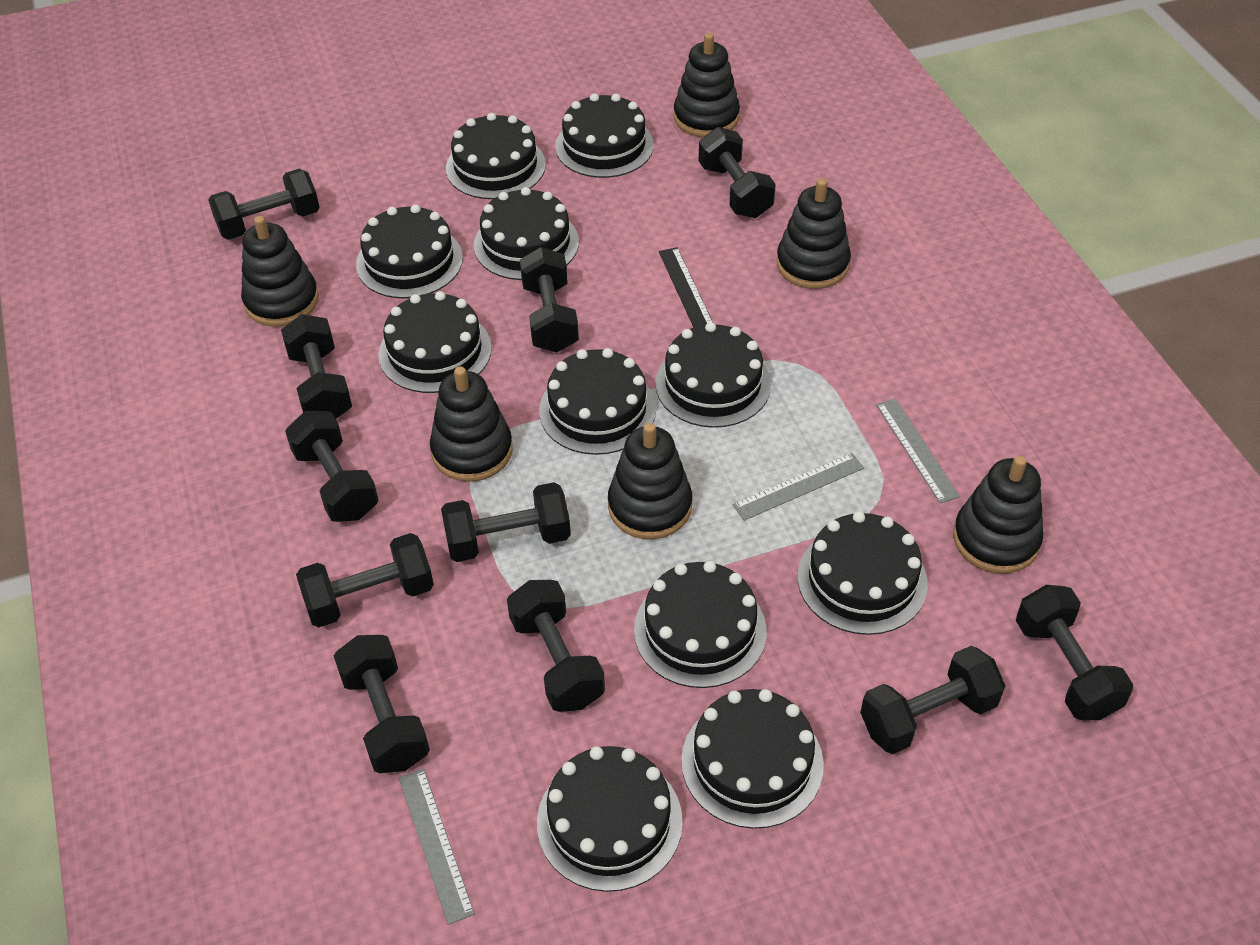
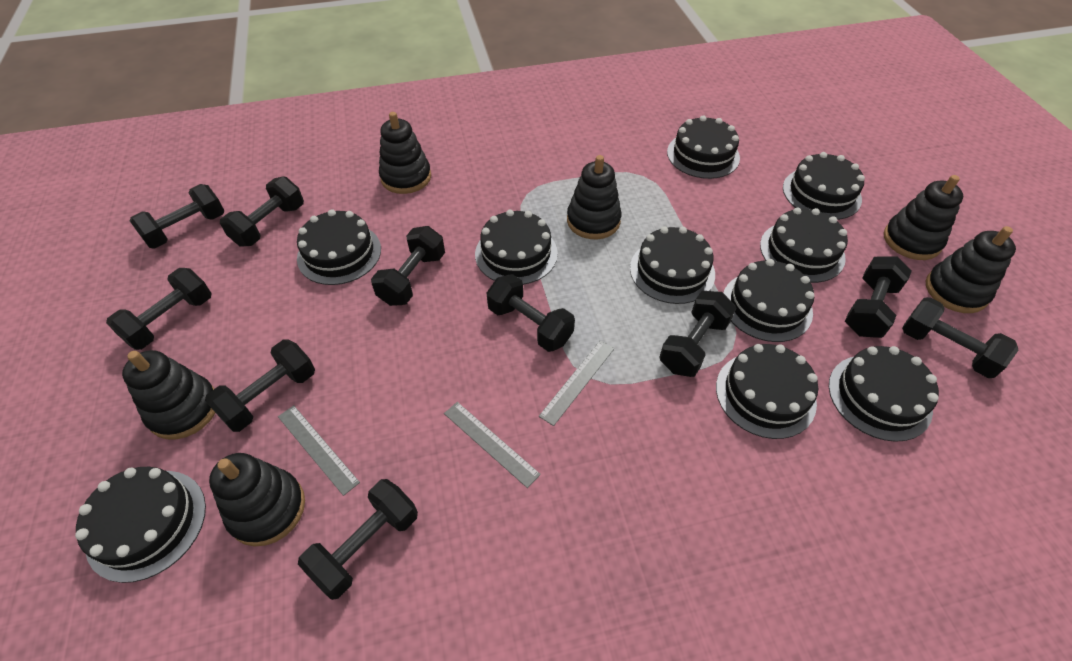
black cake: [356,204,463,298] [378,291,492,393] [446,113,546,199] [474,187,579,280] [537,746,683,892] [539,348,656,455] [555,93,654,178] [634,561,767,688] [655,322,771,428] [681,689,824,829] [797,511,928,635] = 11 -> [75,467,206,583] [297,209,381,285] [475,210,558,285] [630,227,715,304] [667,115,740,179] [716,344,818,439] [723,259,814,342] [760,208,848,283] [783,152,865,220] [829,346,939,442] = 10
black dumbbell: [208,169,320,240] [281,314,352,419] [285,411,378,522] [296,533,434,627] [334,635,430,773] [441,482,571,562] [507,580,605,712] [520,247,579,352] [699,127,776,218] [860,646,1006,754] [1016,585,1133,720] = 11 -> [106,268,212,350] [130,184,225,249] [205,339,315,432] [220,176,304,246] [298,479,418,600] [371,226,445,306] [486,274,575,352] [659,291,736,377] [845,256,912,338] [902,297,1019,378] = 10
black ruler: [659,247,713,328] = 1 -> none = 0

